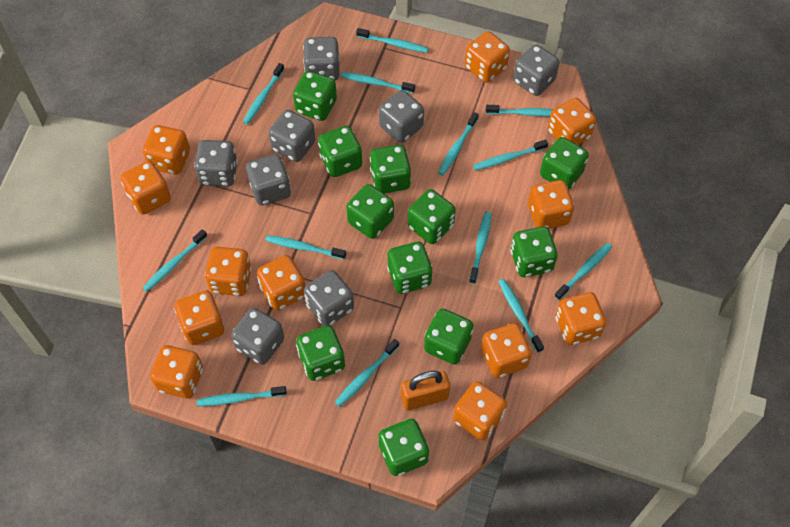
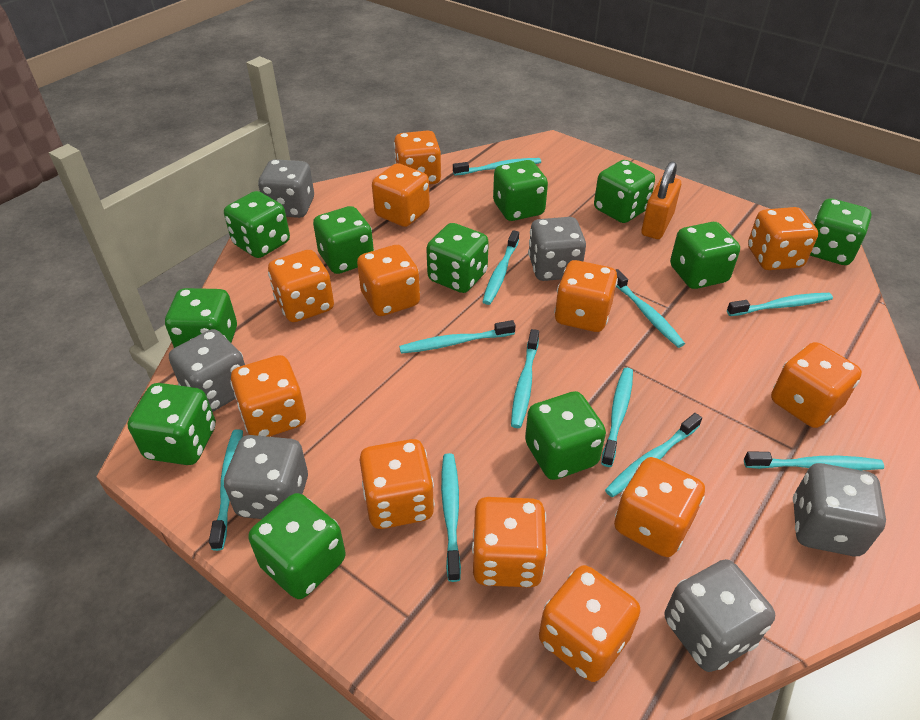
grey dice: [194,140,238,186] [231,308,284,365] [246,154,291,205] [269,110,315,162] [303,37,340,80] [304,270,354,326] [379,90,424,143] [513,45,559,96] = 8 -> [169,329,245,412] [224,435,308,519] [258,159,314,218] [528,217,586,281] [665,559,775,672] [793,463,886,556] = 6
turquoise toothbrush: [143,229,208,292] [197,386,287,406] [243,63,284,125] [265,235,346,259] [335,339,399,407] [341,72,415,93] [356,28,429,53] [438,112,479,175] [469,211,492,284] [473,140,548,171] [486,105,554,117] [498,279,544,353] [555,243,612,300] = 13 -> [209,429,243,551] [399,320,516,354] [441,453,461,582] [453,158,541,176] [482,230,519,305] [511,329,539,428] [601,368,633,467] [605,413,702,497] [616,269,685,348] [727,293,833,316] [744,451,884,470] = 11

